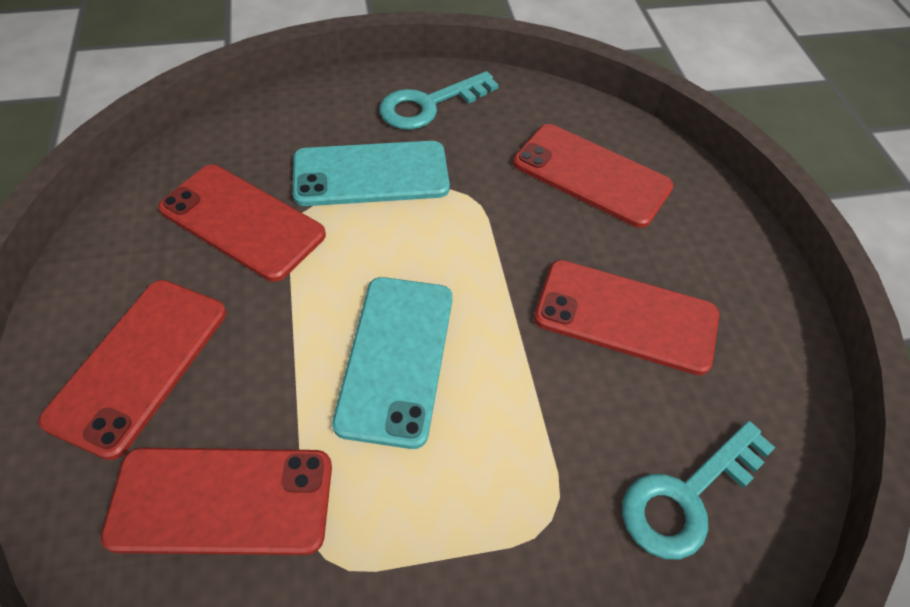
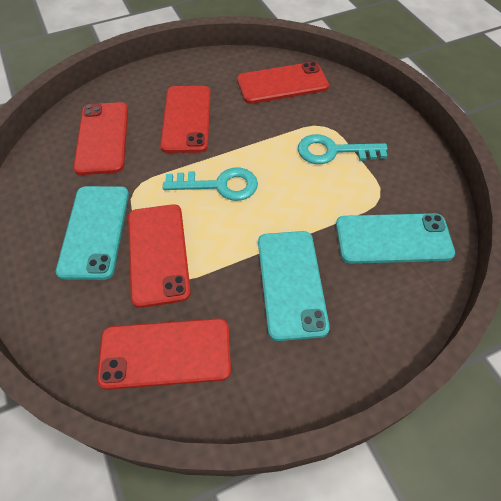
turquoise phone: [293,141,450,206] [332,277,453,449] = 2 -> [56,186,129,280] [258,231,330,341] [336,213,455,264] = 3

